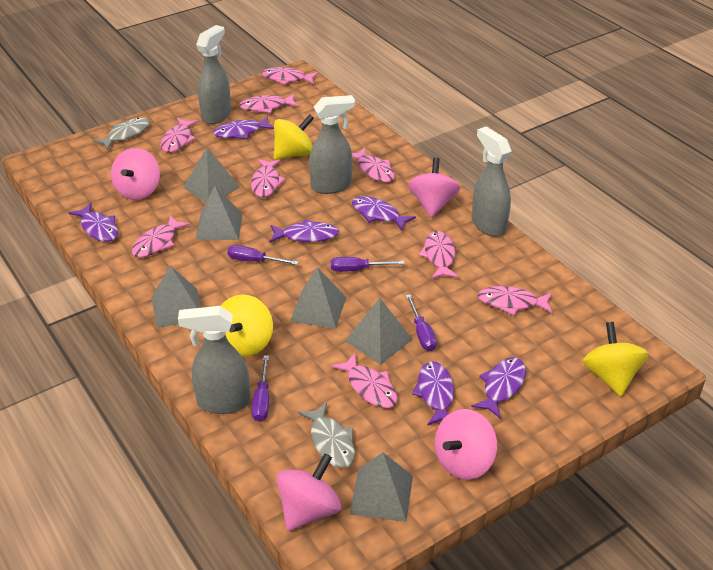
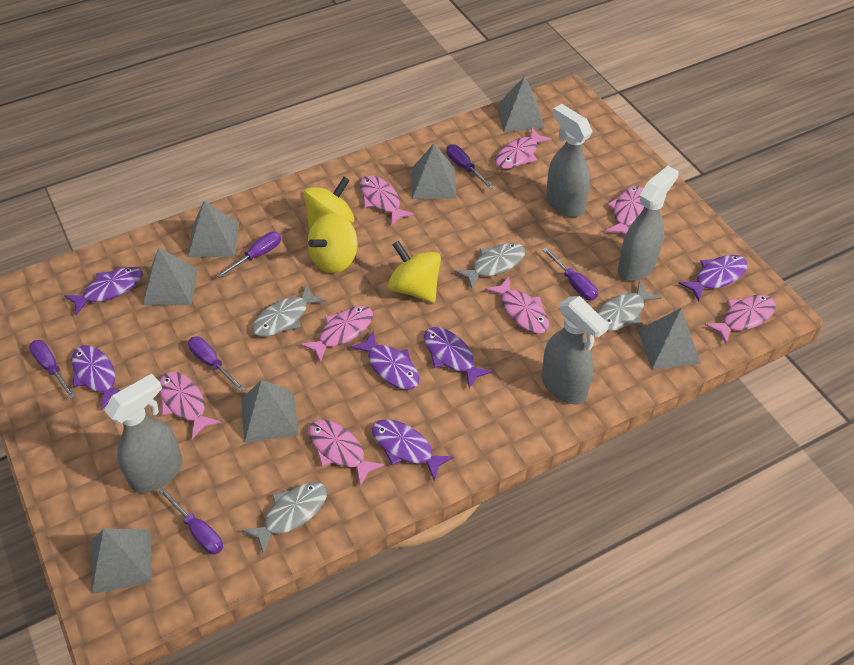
grey fish: [93,117,149,150] [298,402,355,468] = 2 -> [242,482,327,554] [252,284,326,337] [455,243,525,289] [597,281,662,332] = 4
grey pyramid: [151,266,202,328] [183,148,240,203] [196,186,242,240] [290,267,346,329] [345,298,413,365] [350,453,413,522] = 6 -> [91,529,152,594] [143,248,198,306] [188,200,239,258] [241,380,299,443] [411,143,457,199] [497,76,545,132] [638,308,701,370] = 7
pink fish: [132,215,190,258] [161,118,199,153] [239,94,299,113] [251,159,286,198] [261,67,318,85] [331,353,398,408] [352,147,395,183] [419,231,459,279] [478,286,552,315] = 9 -> [159,372,221,439] [300,306,373,363] [309,420,385,487] [360,175,415,226] [485,277,549,334] [495,128,552,169] [605,186,644,235] [705,295,776,344] = 8
pink spinning top: [111,148,160,200] [276,453,341,531] [408,158,460,218] [435,409,497,480] = 4 -> none = 0
purple screwdriver: [227,245,298,265] [252,355,269,422] [331,257,404,272] [406,295,437,351] = 4 -> [29,340,75,399] [159,488,223,554] [188,337,245,392] [217,232,281,278] [446,144,494,189] [542,248,598,301] = 6

